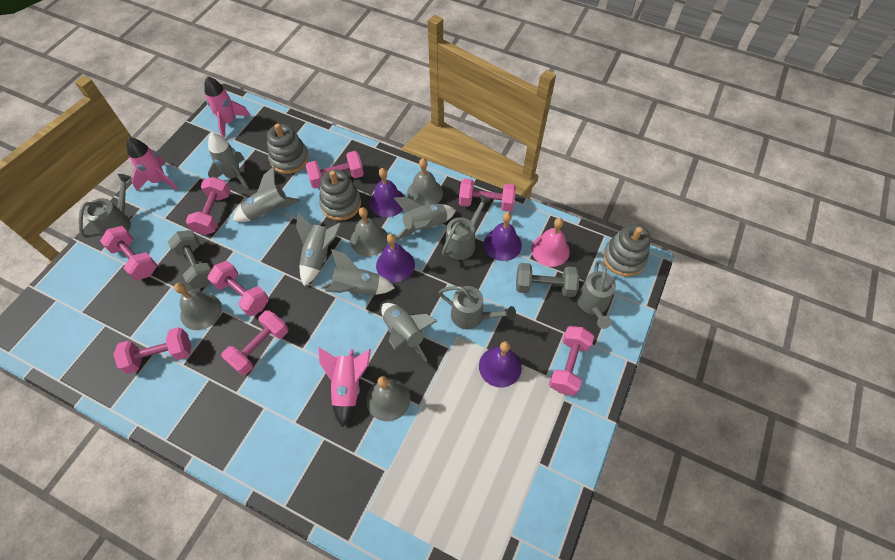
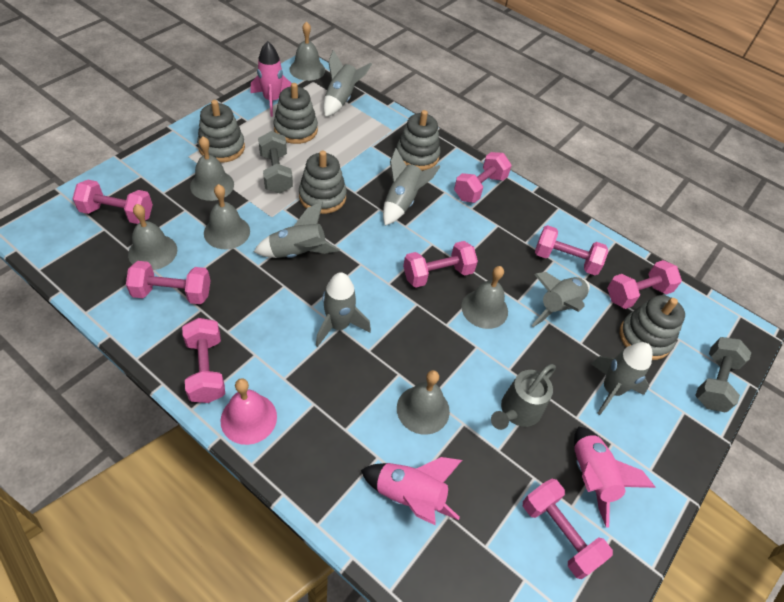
grey bell: [174,283,222,330] [350,207,388,256] [366,376,410,421] [407,158,443,206] = 4 -> [128,204,177,270] [190,136,234,201] [204,184,250,249] [289,21,325,81] [397,370,450,435] [461,266,508,329] = 6
grey stacking toy: [267,123,309,174] [319,170,361,221] [603,224,651,277] = 3 -> [197,100,245,163] [274,83,318,144] [299,150,347,214] [397,110,440,170] [620,295,685,360] = 5
grey watering can: [79,174,131,238] [439,286,516,329] [442,194,491,260] [577,260,616,329] = 4 -> [491,364,556,430] = 1
purple bell: [369,168,405,217] [376,234,415,282] [479,341,522,387] [484,212,522,261] = 4 -> none = 0

